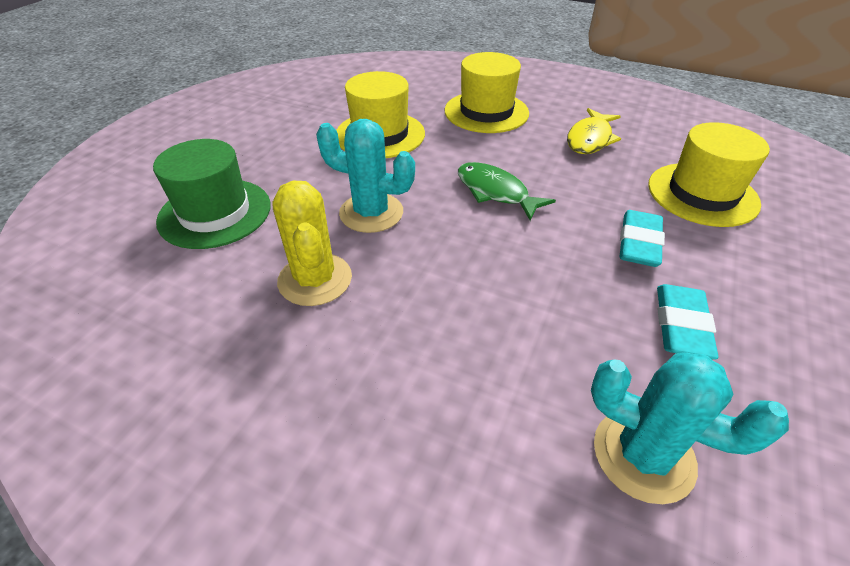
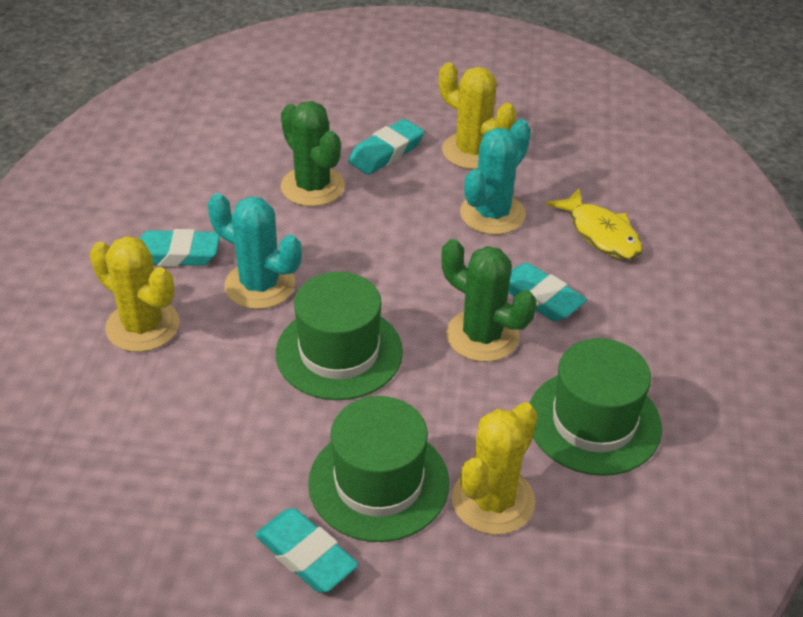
green cactus: none = 0 -> [281,101,345,207] [441,239,537,362] = 2
green fish: [458,162,556,221] = 1 -> none = 0
green hat: [153,139,271,249] = 1 -> [276,272,403,400] [308,396,449,542] [530,338,662,476] = 3
turquoise eraser: [620,210,665,267] [657,284,719,360] = 2 -> [139,229,220,267] [255,508,359,593] [348,119,424,175] [508,263,587,322] = 4
yellow cactus: [273,180,352,306] = 1 -> [90,236,180,352] [439,62,516,169] [452,402,538,535] = 3
yellow hat: [337,71,425,158] [445,52,529,133] [648,122,770,227] = 3 -> none = 0

